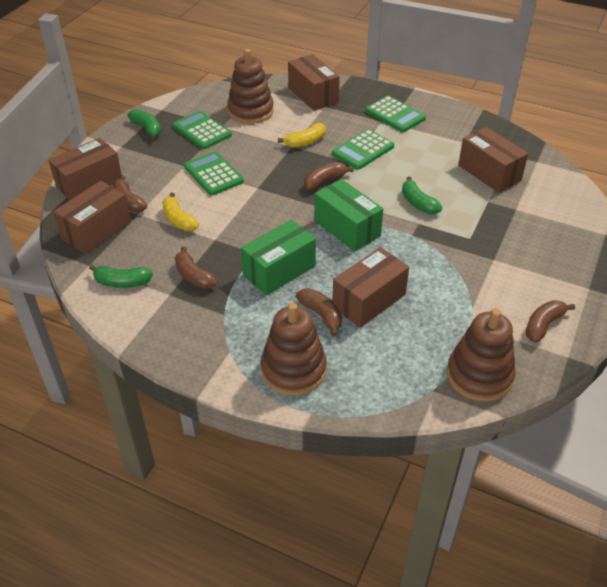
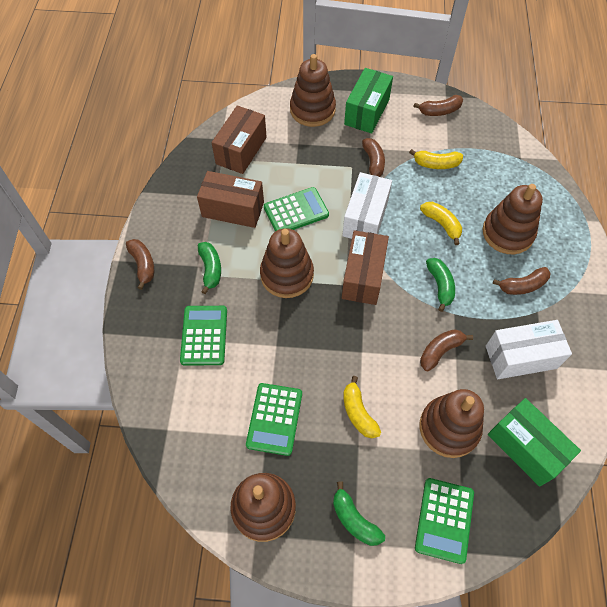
brown box: [48,138,122,200] [53,181,131,254] [288,54,340,111] [332,247,409,328] [458,127,528,193] = 5 -> [197,171,264,228] [212,105,267,174] [342,230,389,305] = 3
brown stacking toy: [227,49,274,124] [261,303,326,396] [447,308,515,402] = 3 -> [230,473,296,542] [260,228,314,298] [290,54,336,127] [419,389,484,458] [483,184,543,254] = 5
white box: none = 0 -> [342,172,392,239] [486,320,572,379] = 2
yellow banana: [162,193,199,231] [278,123,326,148] = 2 -> [343,376,381,438] [409,149,463,169] [420,202,462,245] = 3

